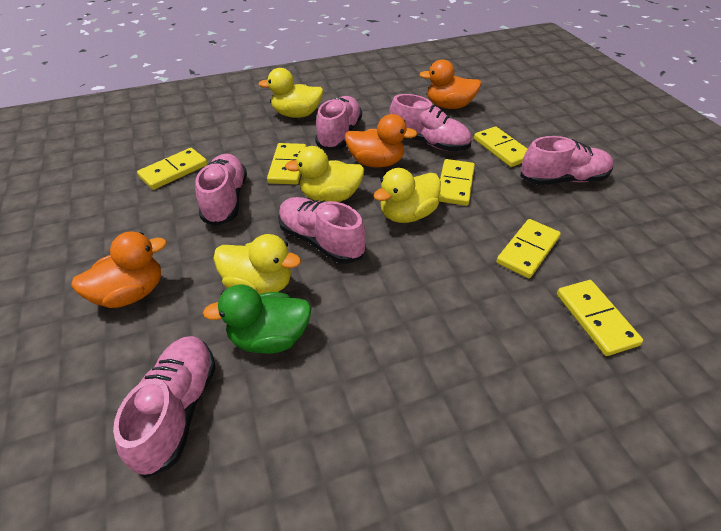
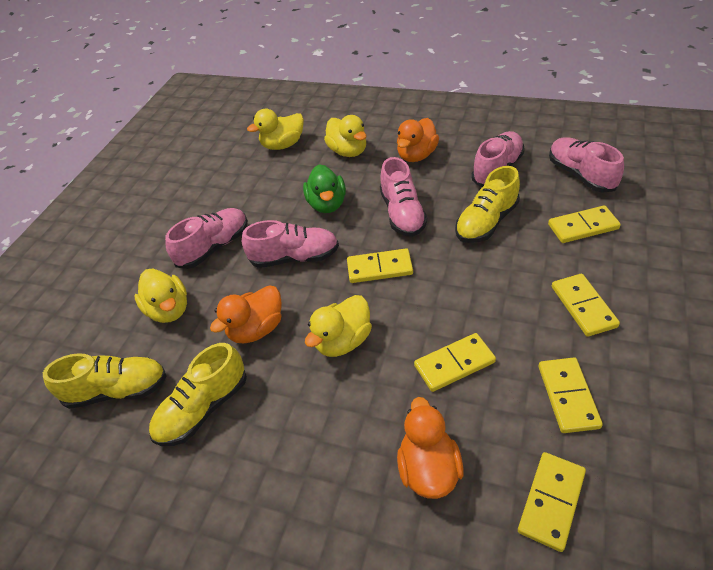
pink shoe: [113,336,216,478] [195,154,247,226] [278,197,366,264] [315,96,362,151] [389,94,472,151] [520,136,613,185] = 6 -> [165,208,248,269] [242,220,339,268] [380,157,427,237] [471,131,525,187] [549,137,624,193] = 5
yellow shoe: none = 0 -> [43,353,167,409] [149,343,247,446] [455,166,520,243] = 3

